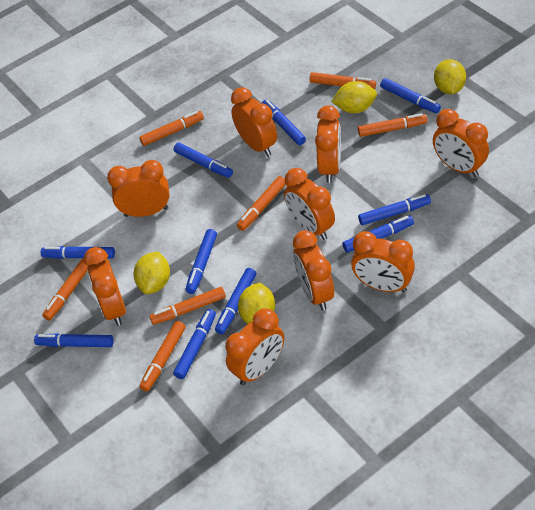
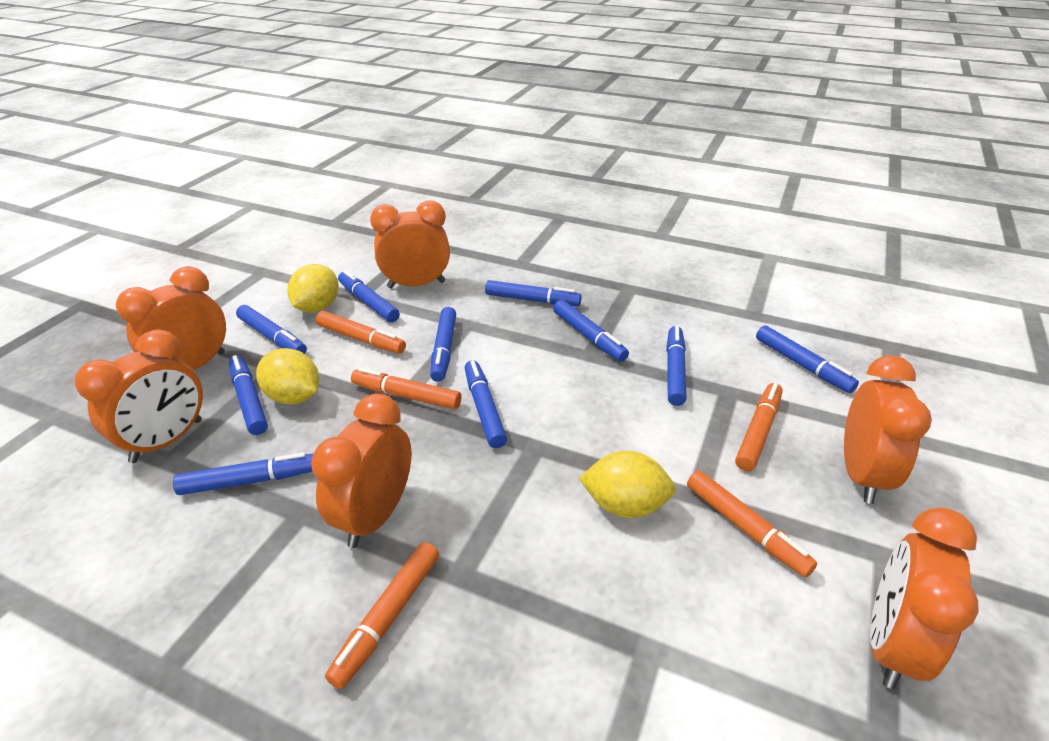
orange clock: [84,247,126,326] [107,160,170,217] [226,308,284,385] [231,87,277,157] [284,168,335,240] [293,230,334,311] [315,105,341,183] [351,231,415,292] [433,109,489,177] = 9 -> [74,329,203,463] [116,266,226,370] [311,393,412,548] [370,201,450,288] [844,355,932,504] [870,507,978,689] = 6
orange marker: [42,257,88,320] [139,111,204,146] [139,321,186,392] [149,287,226,325] [237,176,286,231] [310,72,376,89] [358,113,428,137] = 7 -> [316,311,406,354] [325,542,439,689] [351,368,461,409] [687,470,817,577] [735,383,783,471] = 5
yellow lemon: [134,252,170,294] [238,283,275,324] [331,81,377,114] [434,59,466,94] = 4 -> [256,348,319,405] [287,264,339,313] [579,451,676,518] = 3

